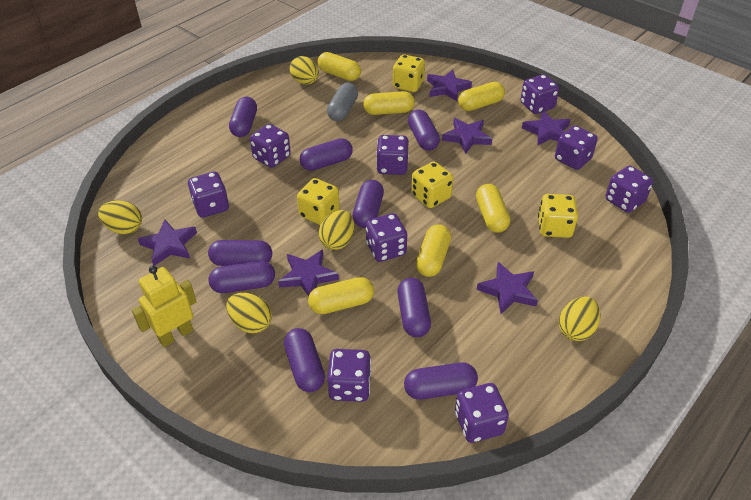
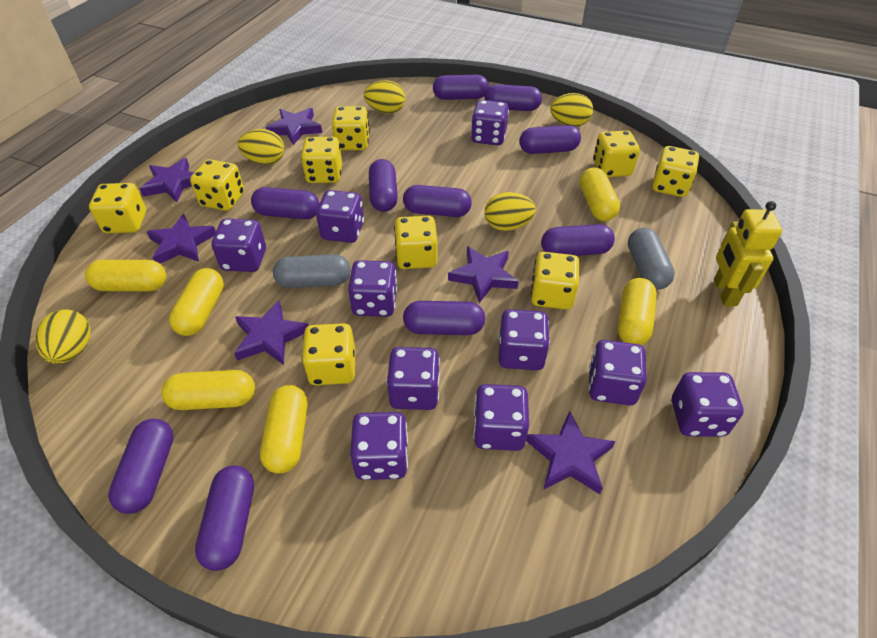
grey capsule: [327,83,358,121] = 1 -> [273,254,351,288] [628,228,675,290] = 2
purple capsule: [208,240,272,266] [209,261,275,293] [229,97,257,137] [284,328,325,392] [300,138,353,171] [352,180,384,228] [397,278,431,337] [404,362,478,400] [408,110,440,151] = 9 -> [108,419,174,514] [195,466,254,571] [251,187,320,219] [369,159,398,212] [403,185,472,217] [403,301,485,335] [433,75,489,100] [484,84,542,111] [519,125,581,154] [541,224,615,256] = 10
purple dice: [188,172,229,218] [250,124,291,168] [327,349,371,402] [366,213,407,262] [376,135,409,175] [455,383,509,443] [520,74,559,114] [555,125,598,170] [606,166,653,213] = 9 -> [211,218,266,272] [316,190,364,243] [348,260,397,317] [350,412,408,480] [387,347,440,410] [471,100,509,145] [473,384,529,451] [498,309,550,370] [589,340,647,406] [672,372,744,437] = 10
yellow dice: [297,178,340,225] [393,54,425,92] [411,162,453,208] [538,194,578,238] = 4 -> [89,183,146,233] [190,159,244,211] [301,137,342,183] [302,323,355,385] [332,106,370,150] [394,216,437,269] [531,252,580,310] [593,130,640,177] [652,146,699,197] = 9

